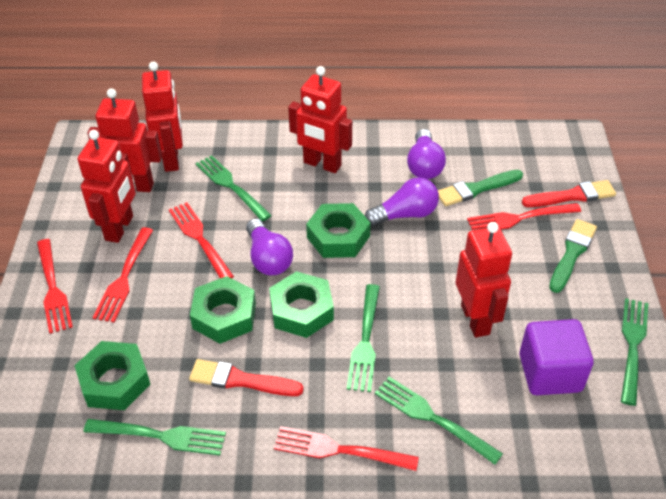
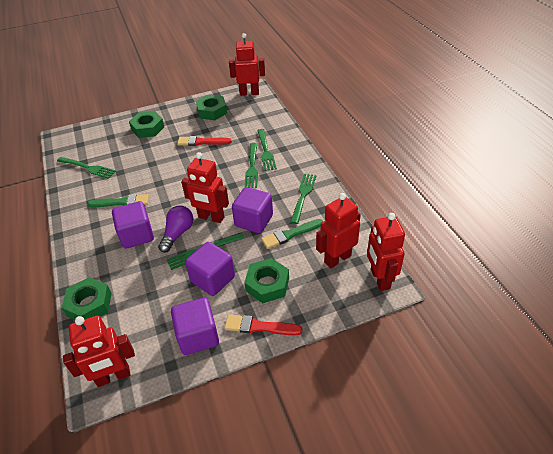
purple cube: [520,319,593,395] = 1 -> [112,201,154,249] [171,298,219,355] [185,242,235,296] [232,187,273,233] = 4
purple light bulb: [246,218,293,275] [365,177,439,226] [407,129,446,179] = 3 -> [158,205,193,253] = 1
red fork: [37,239,73,334] [93,227,153,322] [169,202,234,278] [274,426,419,471] [467,203,581,230] = 5 -> none = 0

